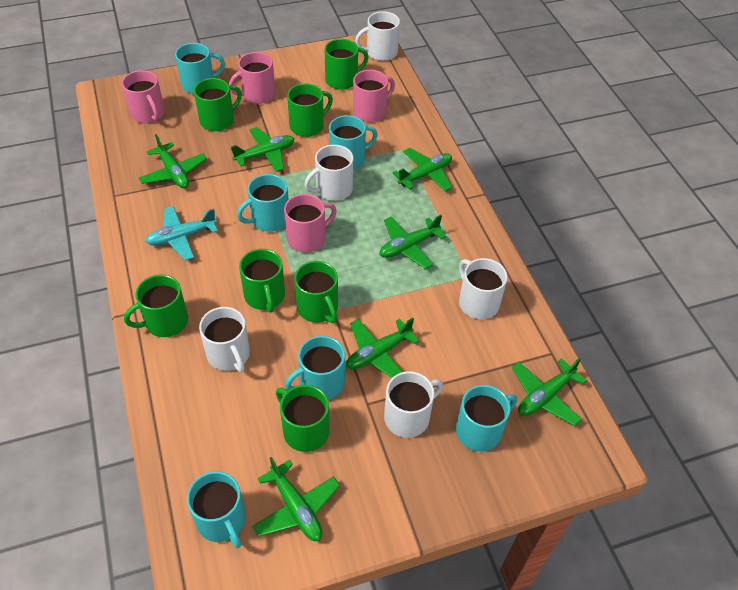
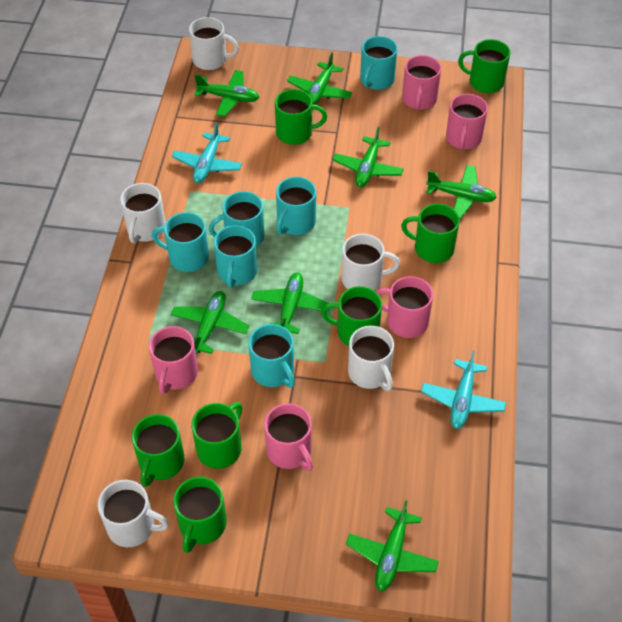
pink mug: [122,70,165,123] [229,52,275,104] [284,194,337,252] [353,70,395,122] = 4 -> [149,326,198,394] [264,403,313,471] [375,276,433,338] [402,55,441,110] [446,94,488,150] = 5
turquoise plane: [145,206,218,261] = 1 -> [172,122,242,183] [421,350,506,429] = 2

